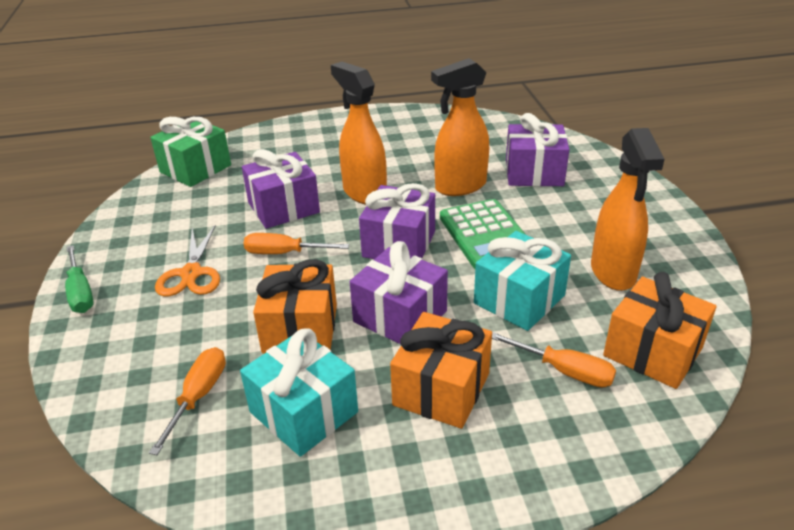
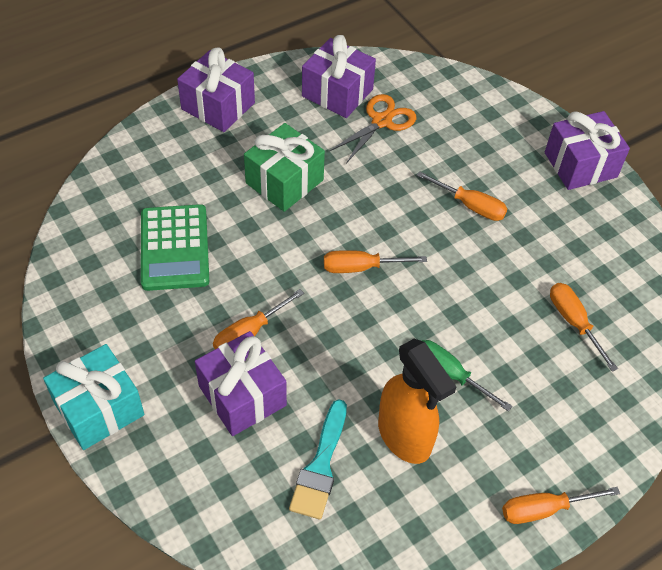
orange gift: [253,259,337,354] [390,312,492,429] [603,272,717,389] = 3 -> none = 0
orange screwdriver: [149,347,226,455] [243,233,349,254] [492,332,616,388] = 3 -> [213,289,304,349] [324,250,427,273] [416,171,507,221] [502,487,620,524] [550,283,618,372] = 5
orange spray bottle: [331,62,387,205] [431,58,489,196] [591,128,664,291] = 3 -> [378,339,457,464] = 1
turquoise brush: none = 0 -> [289,399,347,519] = 1
turquoise gift: [240,328,358,457] [474,231,571,331] = 2 -> [43,344,144,450] = 1

